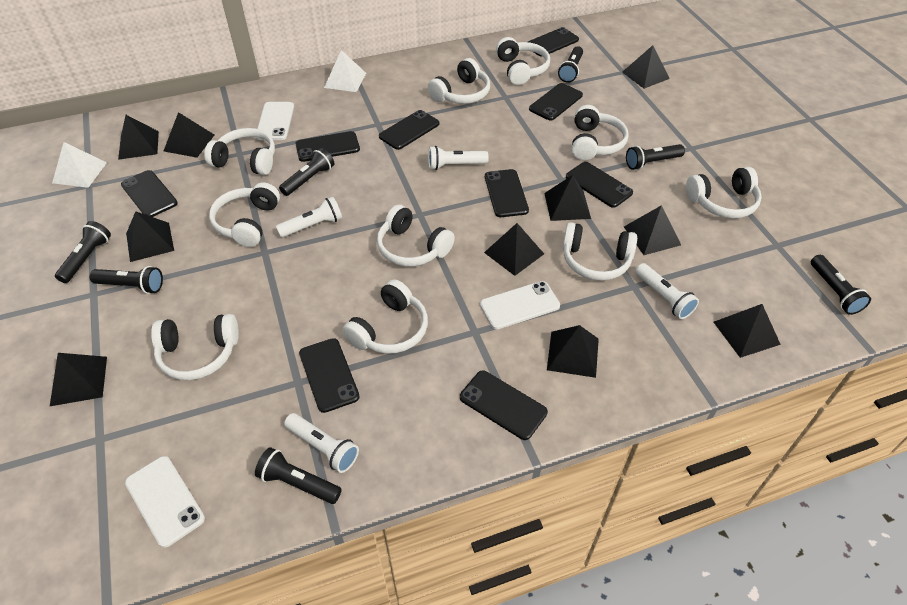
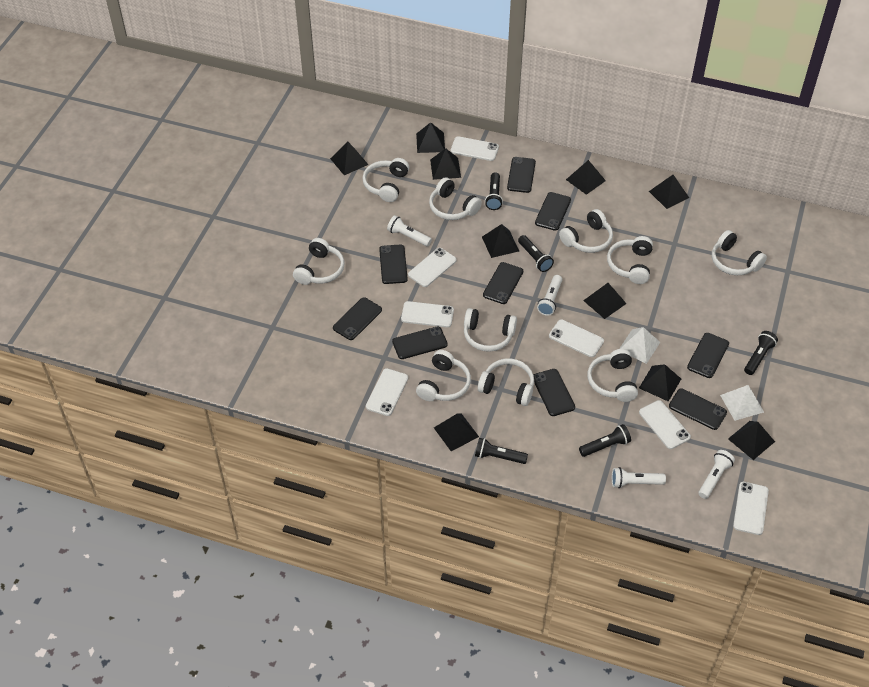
black flashlight: [55,221,111,283] [90,266,163,294] [255,447,342,504] [279,148,334,196] [558,46,583,83] [626,144,685,170] [811,255,871,315] = 7 -> [475,438,528,464] [485,172,503,210] [518,235,554,272] [579,424,631,457] [744,331,778,375] = 5
white phone: [125,456,205,548] [256,102,294,140] [480,281,560,329] = 3 -> [366,368,408,416] [401,301,454,328] [408,248,457,287] [450,136,499,161] [549,319,604,357] [639,400,691,449] [733,482,769,535] = 7

